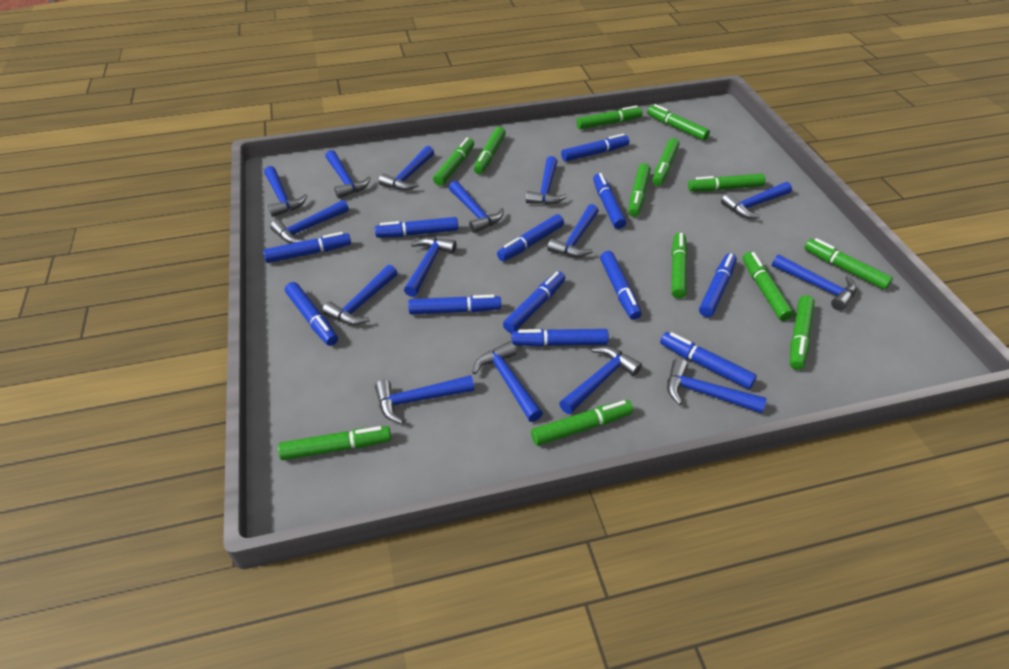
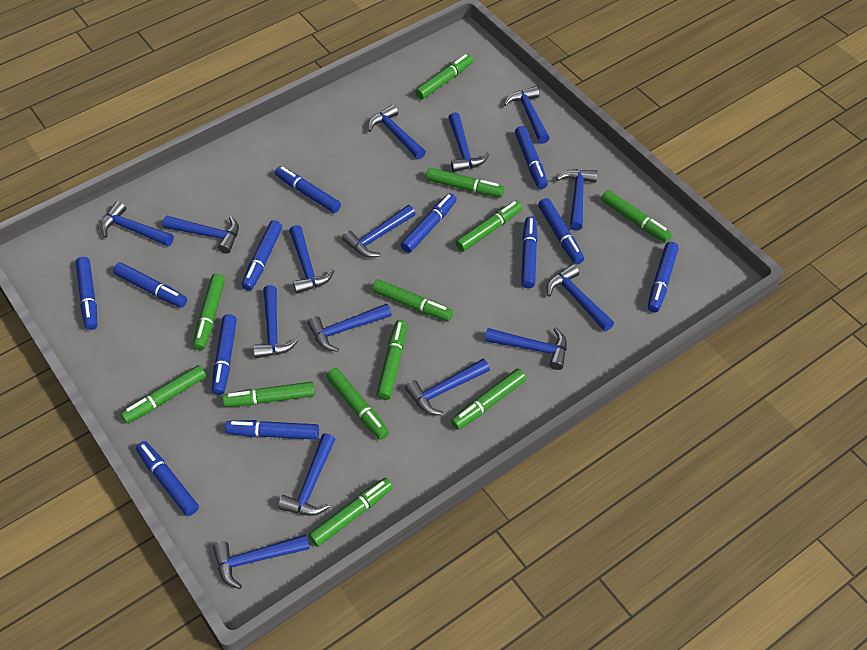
green marker: [278,426,391,460] [433,137,474,186] [474,127,506,174] [531,400,633,446] [576,105,642,129] [628,163,651,217] [647,104,710,141] [652,138,680,186] [672,233,688,299] [688,174,765,191] [743,252,794,321] [790,295,815,370] [804,238,893,290] = 13 -> [121,365,206,423] [193,274,225,350] [222,382,315,407] [309,478,393,547] [326,368,389,440] [372,279,453,321] [377,320,407,400] [415,54,473,99] [426,168,504,197] [451,368,526,430] [455,201,522,252] [601,190,672,243] = 12

